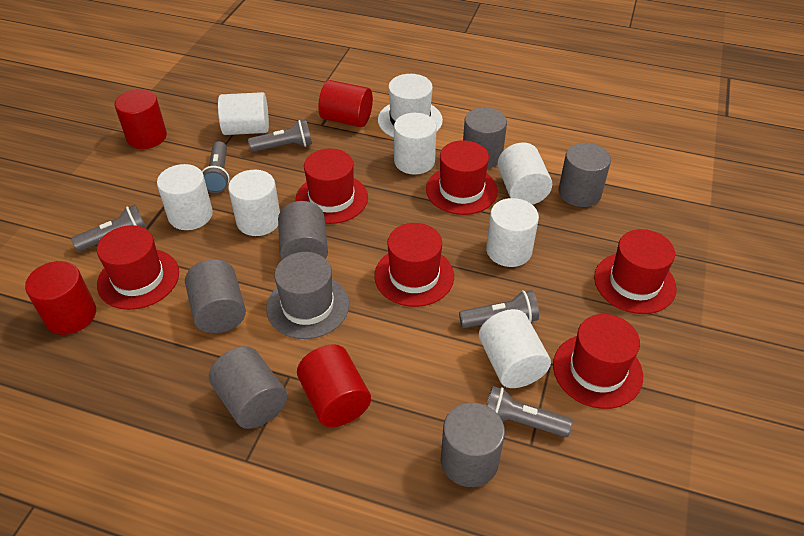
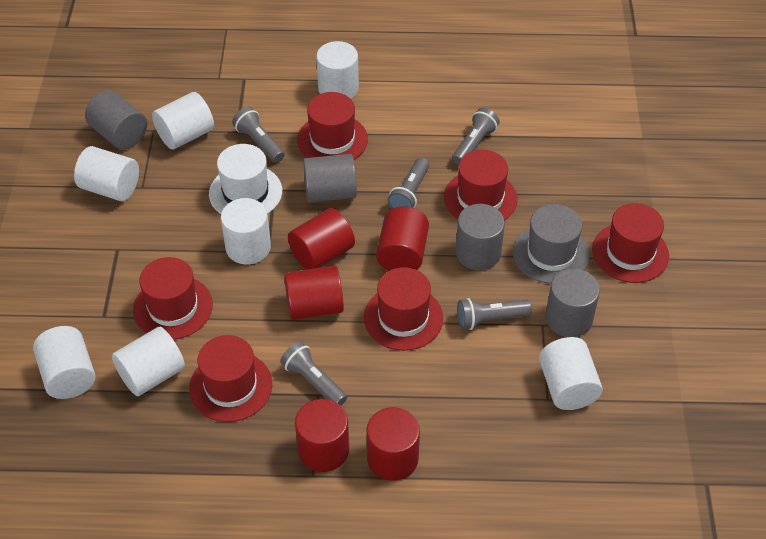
grey cylinder: [185,259,246,333] [209,346,287,429] [278,201,328,260] [441,403,505,487] [463,107,507,169] [559,143,611,207] = 6 -> [85,90,147,150] [303,154,357,202] [456,204,505,270] [545,269,600,337] = 4
red cylinder: [25,261,96,335] [115,89,167,149] [297,344,371,427] [318,80,373,127] = 4 -> [284,266,344,320] [288,208,355,270] [295,399,349,472] [366,407,420,481] [376,206,429,271] = 5

